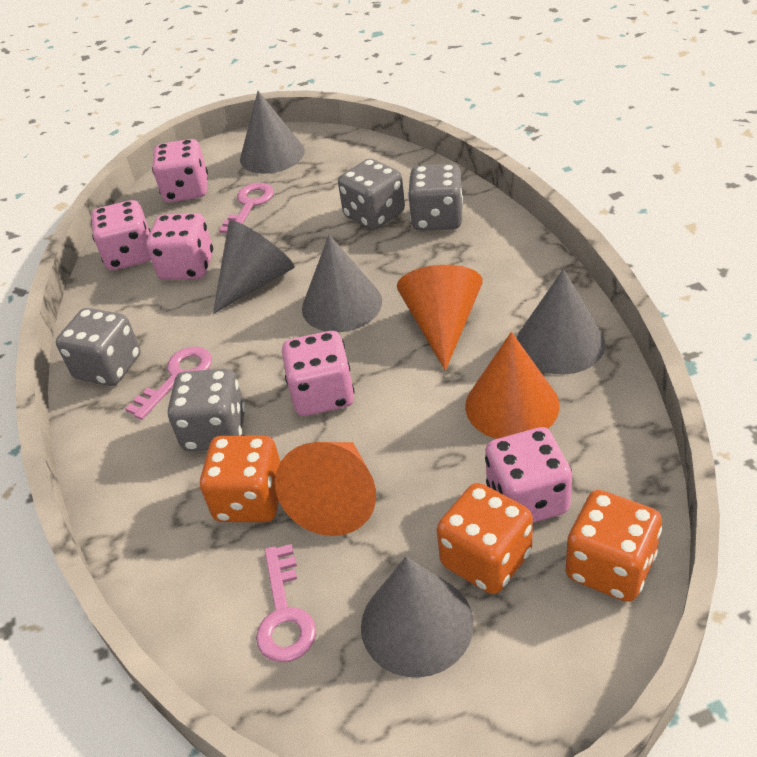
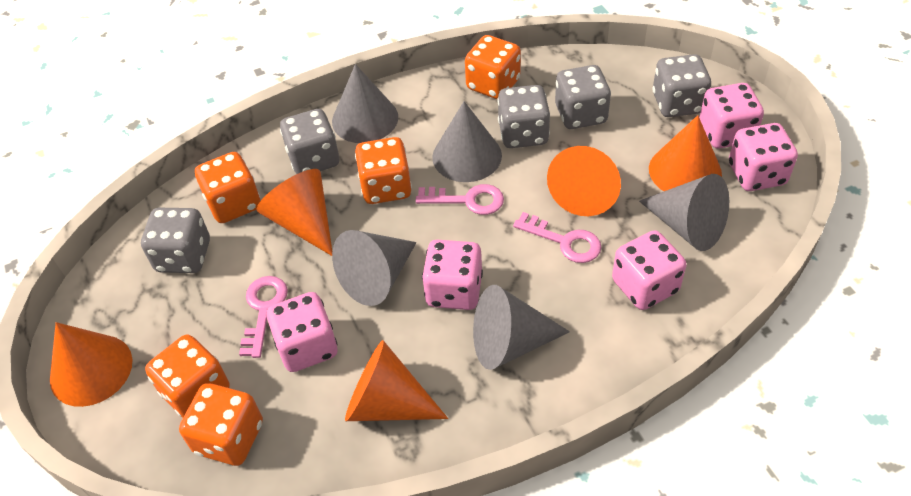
grey dice: [56,308,140,386] [168,369,246,451] [338,159,405,230] [408,164,463,231] = 4 -> [141,208,210,273] [280,109,339,174] [497,85,550,148] [555,65,611,129] [653,54,711,117] = 5
orange cone: [275,442,376,536] [397,265,483,371] [465,332,560,439] = 3 -> [50,322,132,407] [257,169,332,256] [345,340,448,421] [547,146,621,216] [649,115,722,191] = 5
orange dice: [200,435,280,522] [437,483,533,594] [565,490,662,602] = 3 -> [145,335,230,418] [179,383,263,466] [195,152,261,223] [355,137,412,204] [465,35,521,99] = 5

